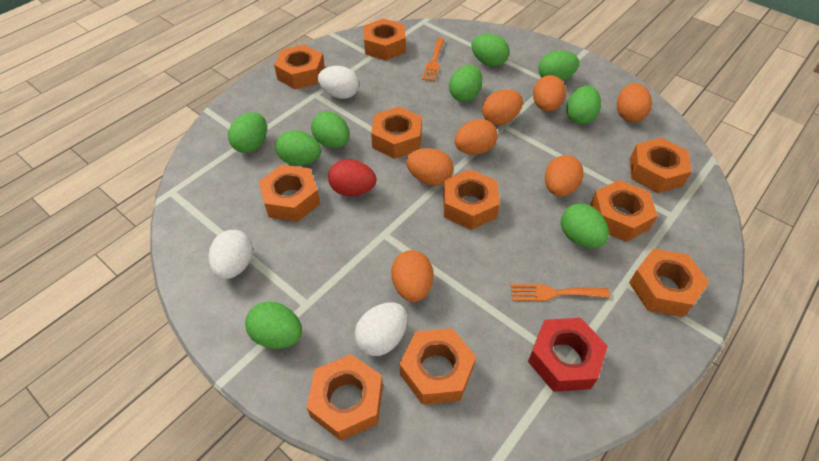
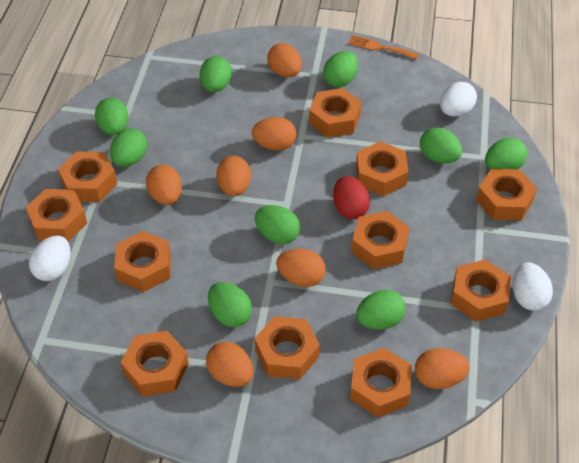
orange fork: [422,38,445,82] [510,284,610,301] = 2 -> [348,35,419,60] = 1
orange nut: [259,165,320,222] [274,45,325,89] [307,354,383,441] [364,18,406,60] [371,106,422,159] [400,328,476,405] [443,169,500,230] [590,180,658,242] [629,249,709,317] [630,138,692,193] = 10 -> [26,189,87,242] [58,152,117,202] [114,231,171,292] [120,331,189,397] [255,316,320,380] [309,88,361,138] [350,348,412,418] [351,211,409,269] [356,141,408,196] [451,259,511,322] [476,169,537,221] = 11
red nut: [528,318,608,392] = 1 -> none = 0

